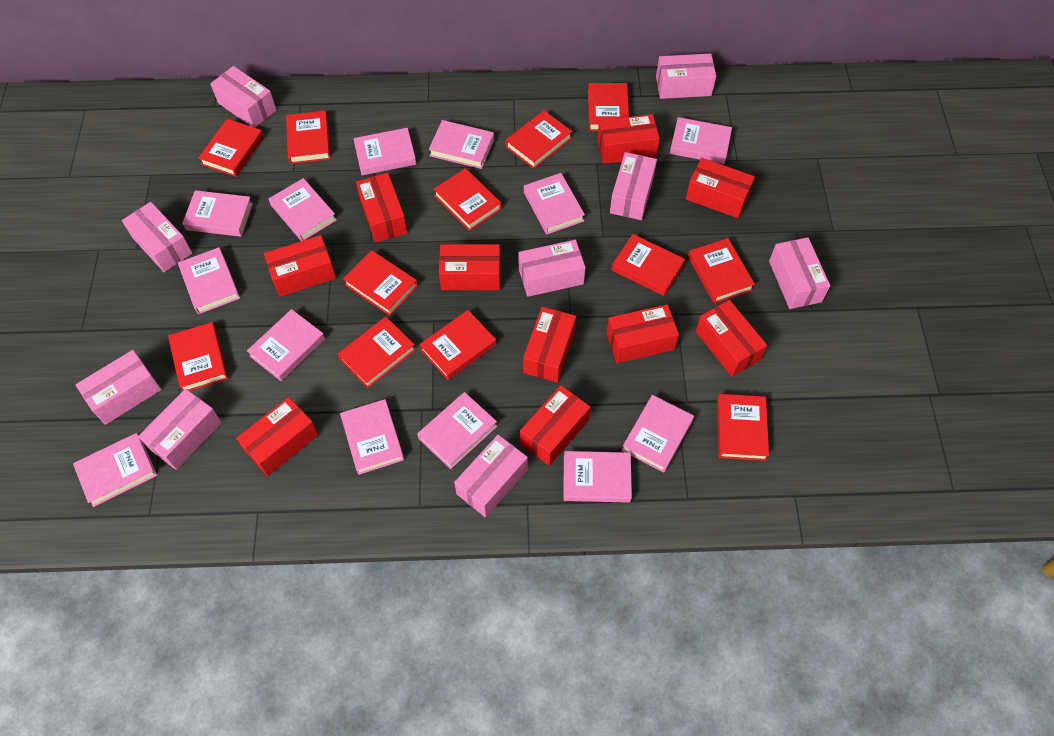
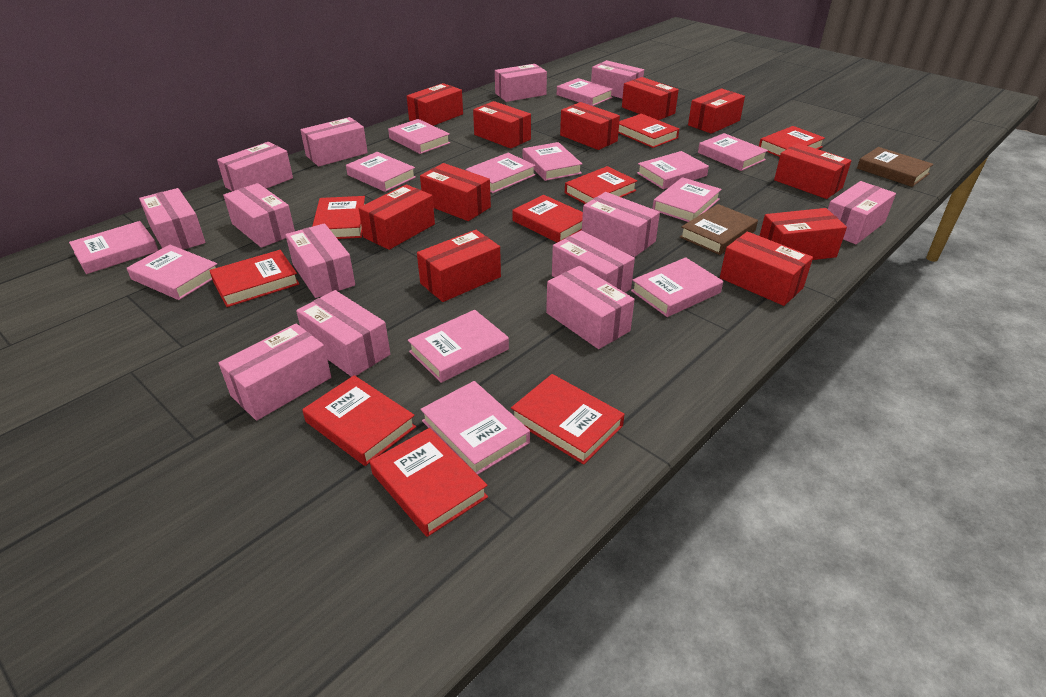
brown book: none = 0 -> [680,204,758,255] [857,147,933,187] = 2
pink box: [75,350,162,425] [122,202,192,272] [138,389,222,470] [210,66,276,128] [454,435,528,517] [518,240,586,297] [610,152,657,220] [656,53,716,99] [769,237,830,309] = 9 -> [139,188,206,250] [217,142,293,191] [219,324,331,421] [223,183,295,248] [285,223,355,298] [296,290,390,377] [300,117,368,167] [495,64,547,102] [546,266,635,349] [552,231,635,293] [582,192,660,257] [591,60,644,99] [828,181,896,244] = 13
red book: [168,322,229,391] [198,119,264,177] [286,111,331,164] [338,317,416,388] [343,250,418,316] [419,310,496,380] [433,168,502,231] [505,110,572,169] [588,83,629,131] [612,234,685,296] [688,238,755,303] [717,394,769,461] = 12 -> [209,250,299,307] [302,375,416,466] [312,196,365,239] [370,428,488,537] [511,374,625,465] [512,195,583,243] [565,166,637,204] [618,114,679,148] [759,126,825,157] = 9
red box: [236,397,319,476] [264,235,336,297] [356,173,408,243] [439,244,501,290] [520,385,591,466] [523,307,576,383] [597,114,660,164] [606,304,679,363] [686,158,755,218] [696,300,767,377] = 10 -> [359,184,435,250] [407,83,463,126] [417,230,501,302] [420,163,491,221] [473,101,531,149] [560,102,620,150] [622,77,679,120] [688,88,745,134] [720,232,813,306] [760,208,847,260] [774,143,852,199] = 11

